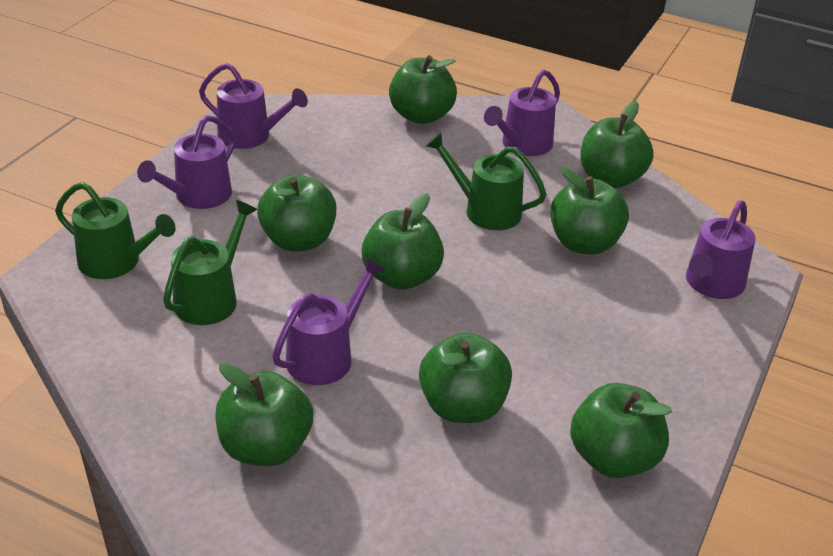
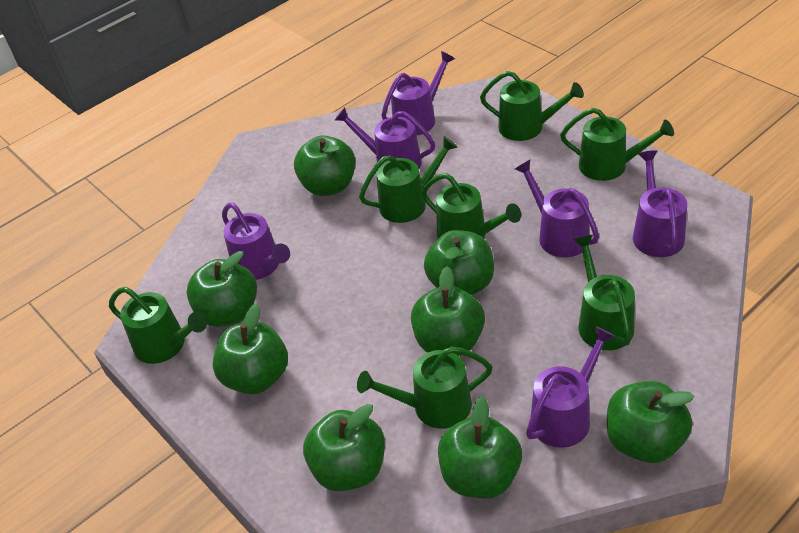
green watering can: [55,182,176,279] [163,200,257,325] [426,132,546,230] = 3 -> [109,287,207,364] [357,346,493,429] [359,136,458,223] [421,173,521,238] [480,71,584,141] [560,108,674,181] [573,234,635,350] = 7
purple watering can: [137,115,236,209] [199,63,308,149] [272,257,386,385] [484,69,560,156] [686,200,755,299] = 5 -> [222,203,290,280] [334,107,435,168] [381,51,455,135] [515,160,599,257] [526,326,616,448] [633,150,687,257] = 6

